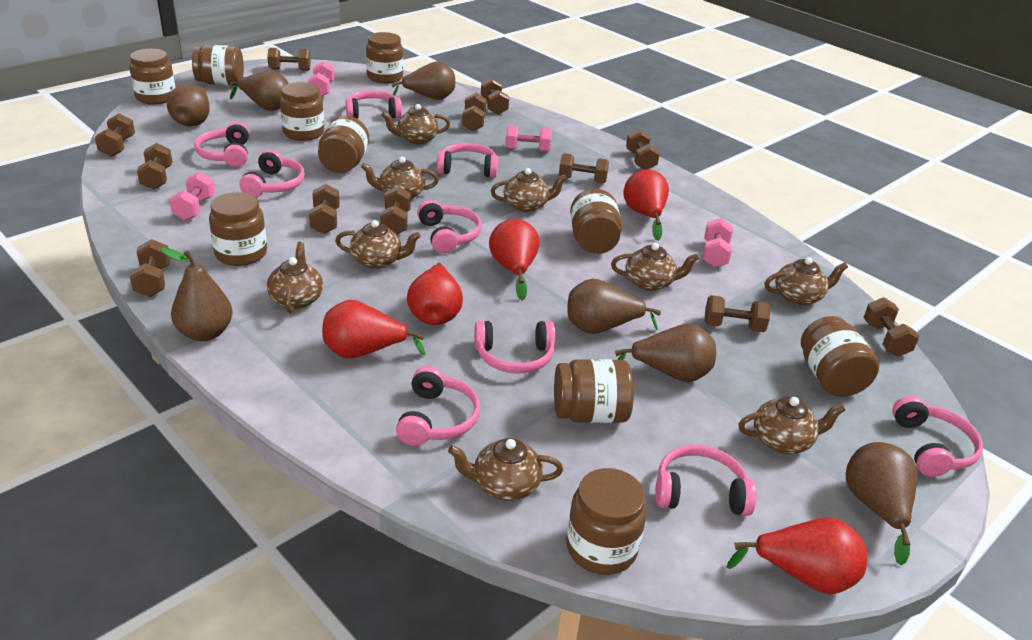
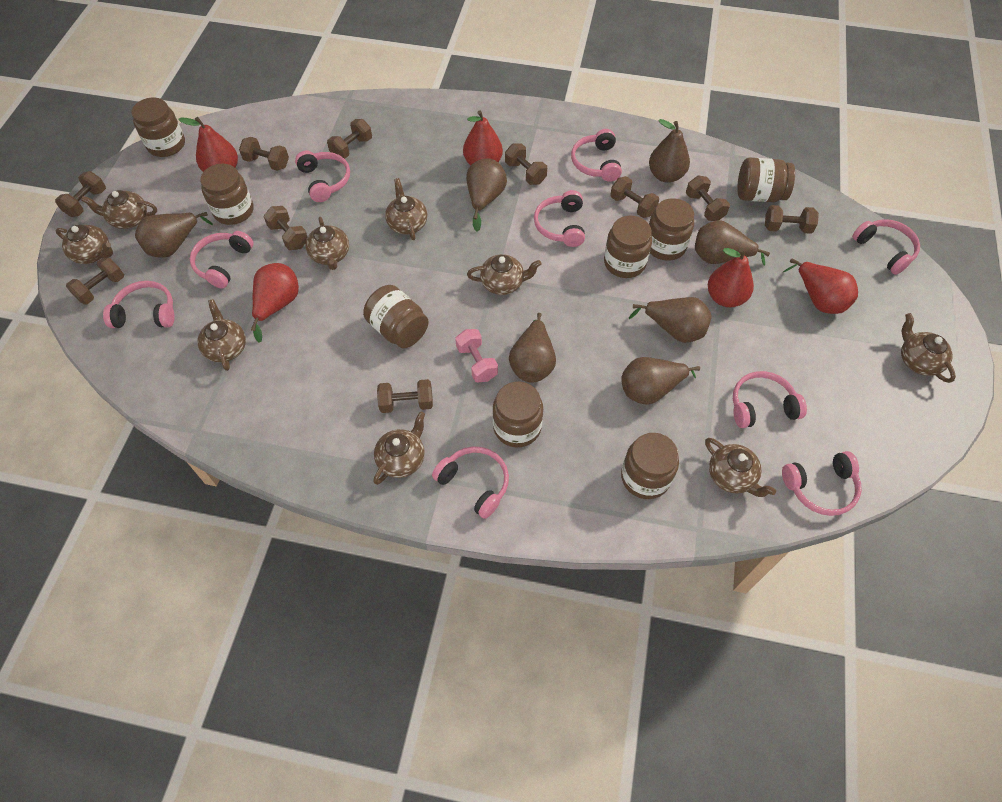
brown dumbbell: [95,113,135,157] [130,239,171,297] [137,143,172,189] [267,48,311,71] [309,184,340,234] [380,186,411,234] [462,93,486,131] [481,78,509,115] [559,153,609,183] [626,129,660,170] [705,295,770,332] [863,297,920,357] = 12 -> [55,171,106,217] [66,257,124,304] [239,137,289,171] [263,206,307,250] [327,119,372,159] [377,379,433,413] [505,143,547,185] [610,176,659,218] [686,176,730,221] [765,205,819,234] = 10
brown jar: [129,49,175,105] [192,45,244,85] [209,192,267,266] [280,82,324,141] [318,116,369,173] [366,32,403,83] [554,359,634,423] [566,468,647,575] [570,189,622,254] [801,316,879,397] = 10 -> [131,97,185,157] [200,164,253,225] [363,285,429,348] [493,382,543,447] [604,216,652,278] [621,433,679,499] [649,198,694,261] [737,158,795,202] = 8
pink dumbbell: [169,172,215,221] [308,61,335,97] [505,125,552,152] [702,218,733,267] = 4 -> [455,329,498,382] = 1

